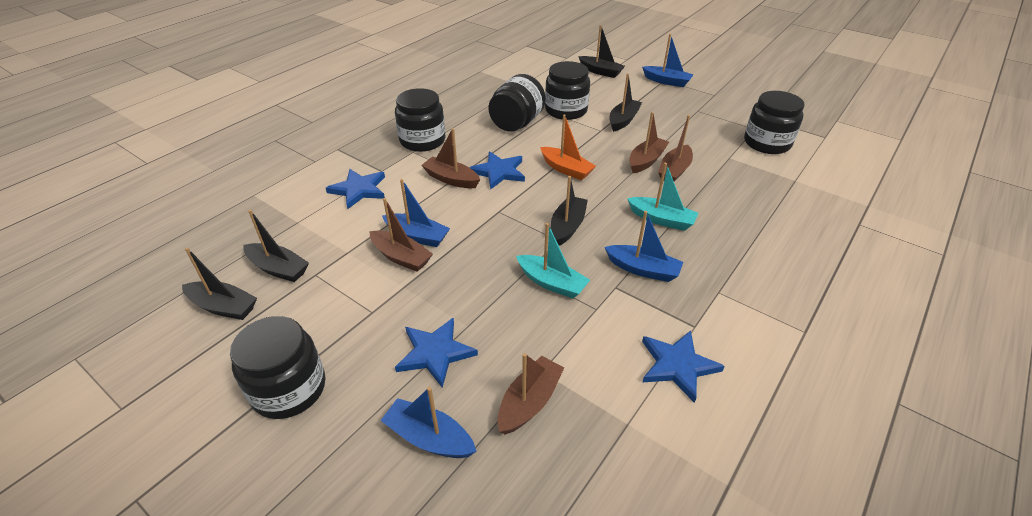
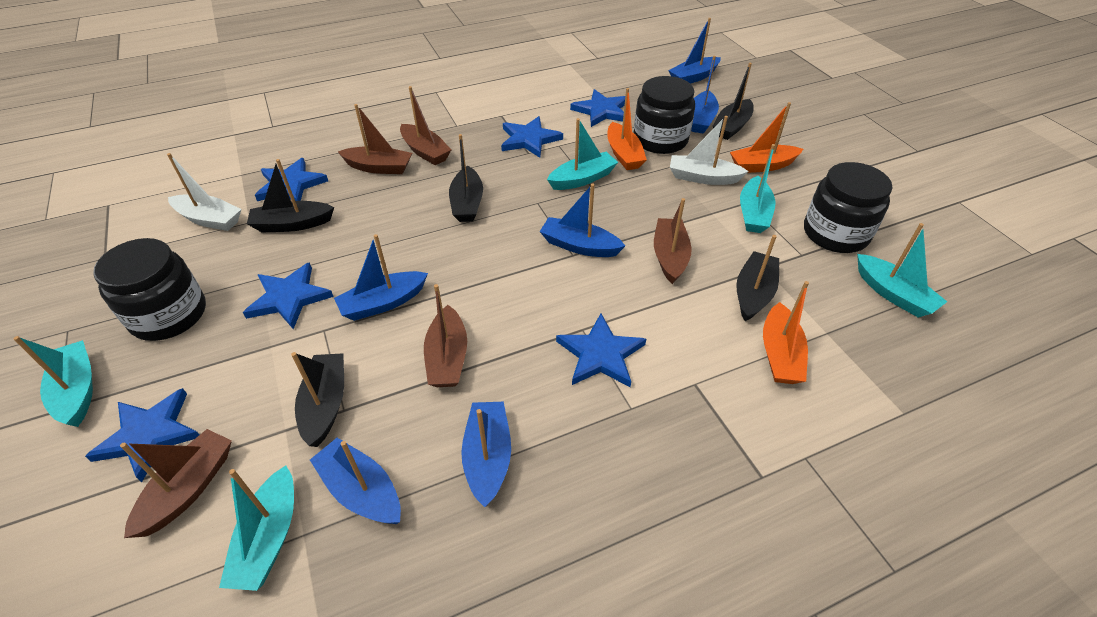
black jar: [230,316,325,419] [395,88,446,152] [489,74,546,132] [545,61,590,120] [744,91,804,154] = 5 -> [93,238,206,341] [634,76,695,154] [804,162,893,253] = 3
blue boat: [380,387,476,458] [382,179,450,247] [605,211,683,282] [642,34,694,87] = 4 -> [310,438,401,524] [334,234,428,321] [461,402,511,507] [540,184,625,257] [668,18,721,84] [691,56,719,134] = 6
blue star: [326,169,385,209] [395,318,478,388] [469,151,525,189] [642,330,725,403] = 4 -> [85,388,199,483] [243,262,334,329] [255,158,328,201] [501,116,563,158] [556,314,646,387] [570,89,625,127] = 6
orange boat: [540,114,596,180] = 1 -> [607,88,647,170] [730,102,804,173] [763,281,809,384] = 3
turquoise boat: [516,223,590,299] [627,163,699,231] = 2 -> [13,336,93,427] [219,465,294,591] [547,118,618,190] [740,144,776,233] [857,223,947,318] = 5
white boat: none = 0 -> [167,153,241,231] [670,116,748,185] = 2

